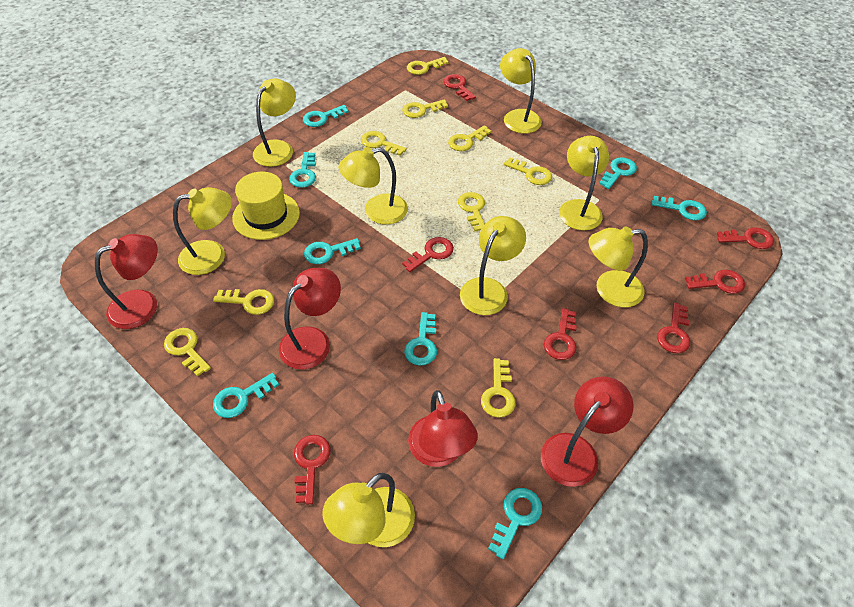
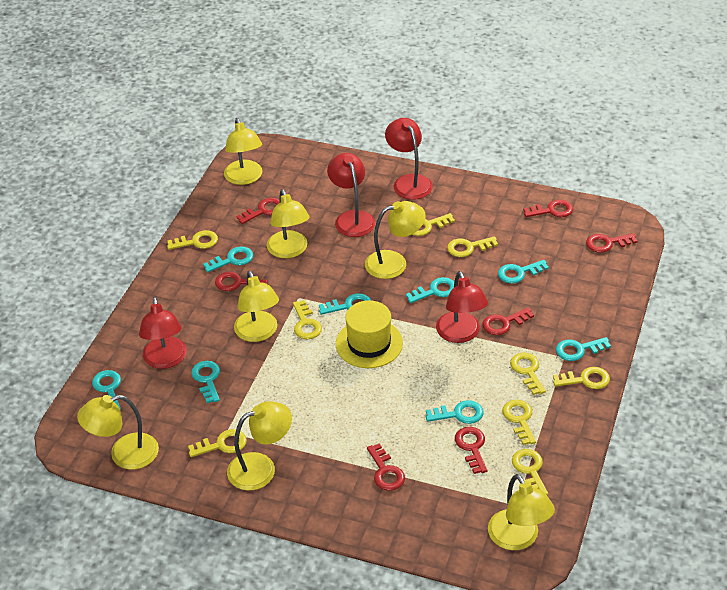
yellow lamp: [173,187,232,275] [253,79,296,167] [322,473,415,547] [338,147,408,225] [460,216,526,315] [500,48,542,133] [559,136,609,231] [589,227,648,307] = 8 -> [77,395,159,469] [224,118,262,185] [227,401,292,491] [234,270,279,342] [267,189,310,258] [365,201,426,279] [488,474,555,550] = 7

